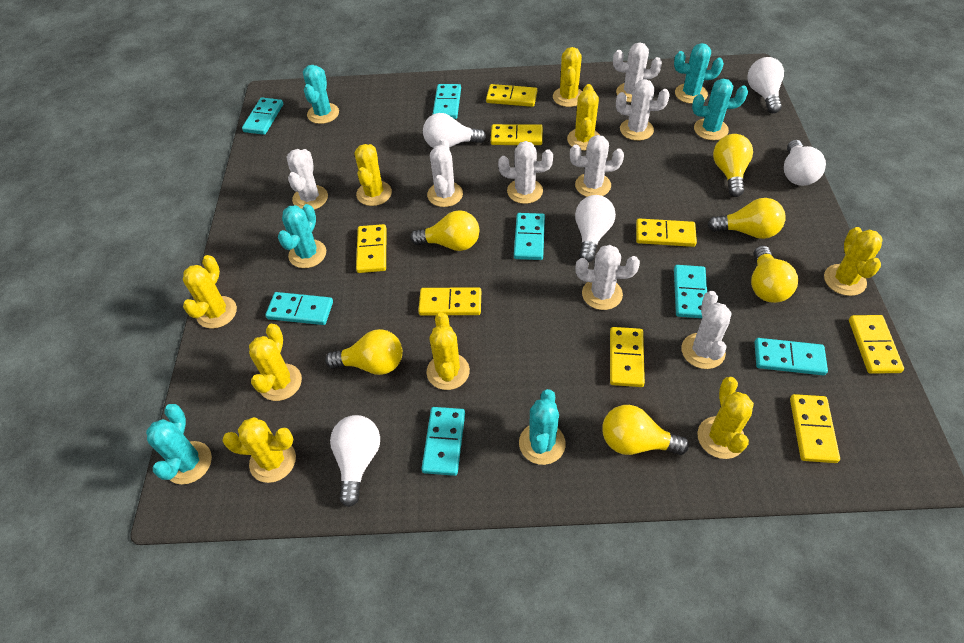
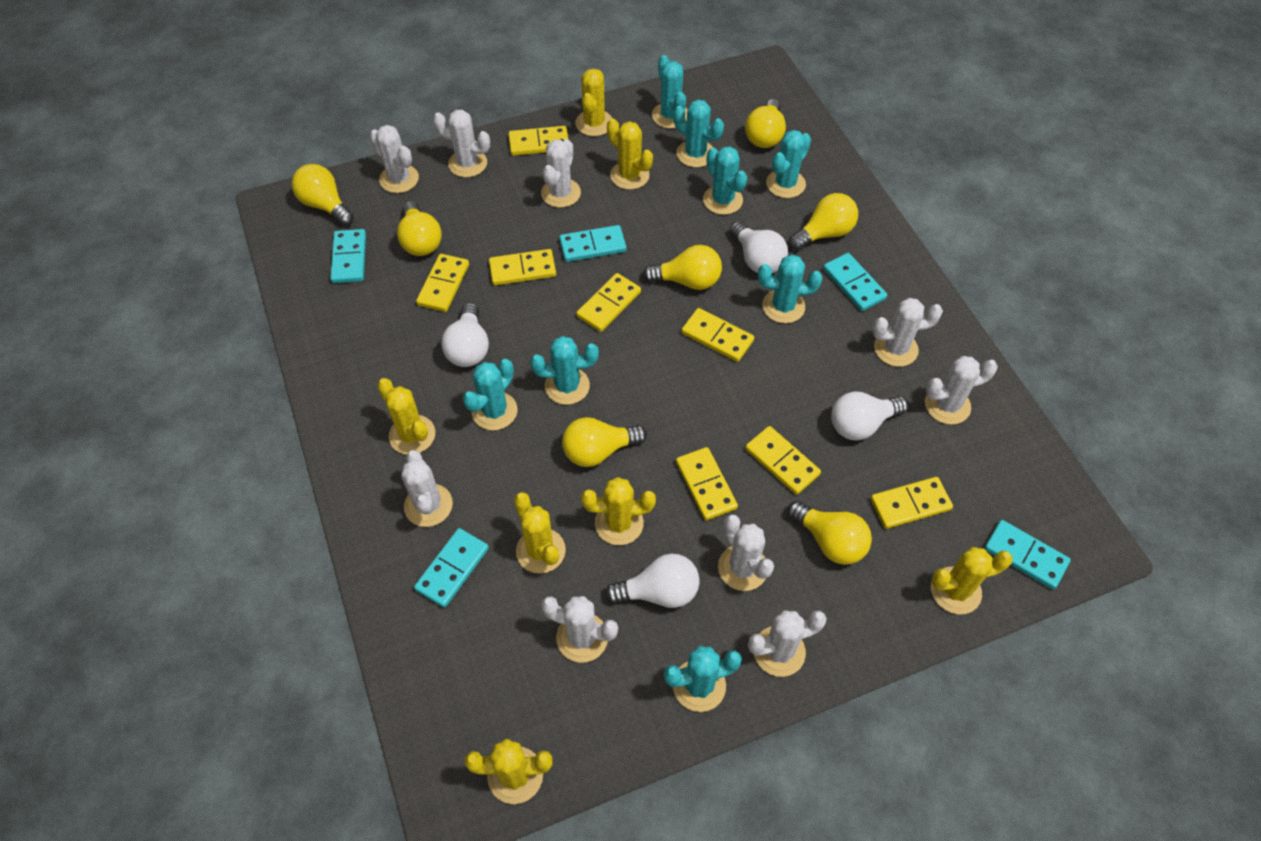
turquoise cactus: [146,404,212,484] [278,204,326,268] [303,65,339,124] [519,389,566,465] [674,43,724,104] [692,79,748,140] = 6 -> [463,359,517,430] [530,336,599,405] [652,55,688,129] [664,646,742,712] [673,99,724,167] [703,146,747,215] [758,255,822,323] [766,130,811,198] = 8
turquoise domino: [242,98,283,135] [266,292,333,325] [422,407,465,476] [432,84,461,119] [514,213,545,260] [674,265,707,318] [755,338,828,376] = 7 -> [330,229,366,283] [414,528,489,608] [559,225,626,262] [823,253,887,311] [984,520,1071,589] = 5
white cactus: [287,149,328,210] [427,138,463,207] [498,141,553,204] [570,135,624,197] [575,245,640,310] [613,42,662,102] [616,79,670,141] [681,291,732,369] = 8 -> [369,125,419,193] [401,450,453,527] [433,110,490,177] [541,139,581,208] [541,596,618,663] [718,514,774,591] [748,610,827,677] [872,298,943,367] [925,356,998,425] = 9
white light bulb: [330,415,380,507] [423,113,486,148] [575,195,616,262] [747,57,784,113] [784,140,826,186] = 5 -> [441,303,489,367] [605,553,700,608] [730,221,788,273] [831,391,908,440] = 4
yellow cactus: [183,255,237,329] [222,417,296,483] [249,324,302,401] [355,144,392,206] [426,312,470,390] [553,47,582,107] [567,84,600,151] [697,377,754,459] [824,227,883,296] = 9 -> [377,378,435,455] [465,739,553,804] [514,492,566,574] [575,69,612,136] [581,477,656,545] [607,118,653,190] [931,547,1013,614] = 7
yellow light bulb: [325,329,402,375] [410,210,479,251] [602,405,689,455] [708,198,785,239] [713,134,753,197] [751,246,798,303] = 6 -> [292,164,354,226] [397,201,442,256] [562,417,647,467] [643,245,722,290] [745,99,786,148] [788,501,872,565] [789,193,858,251] = 7

